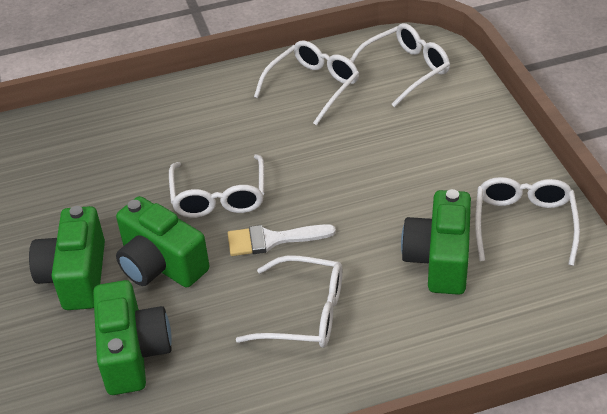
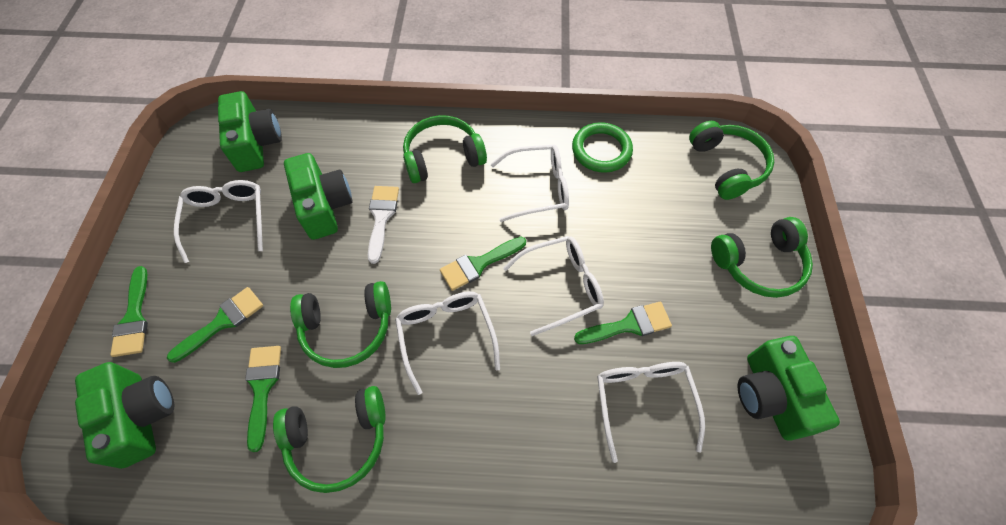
green brush: none = 0 -> [110,266,148,357] [167,287,263,363] [245,346,281,452] [440,237,526,291] [574,302,672,344] = 5
green headphones: none = 0 -> [273,386,386,493] [290,281,391,368] [403,115,487,183] [689,121,774,200] [711,217,813,298] = 5
green ring: none = 0 -> [572,122,633,173] = 1

